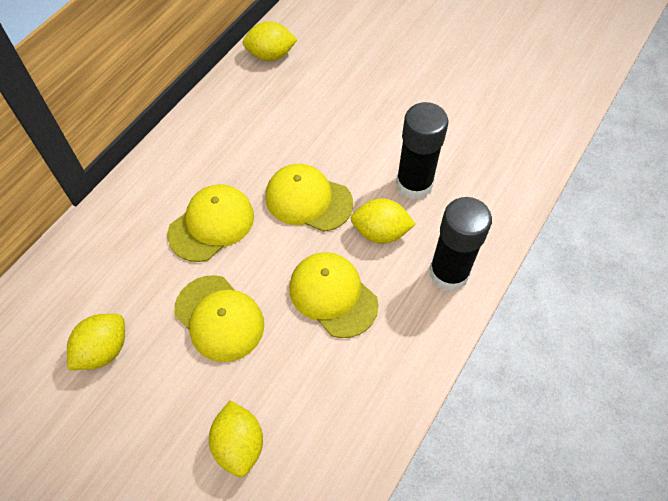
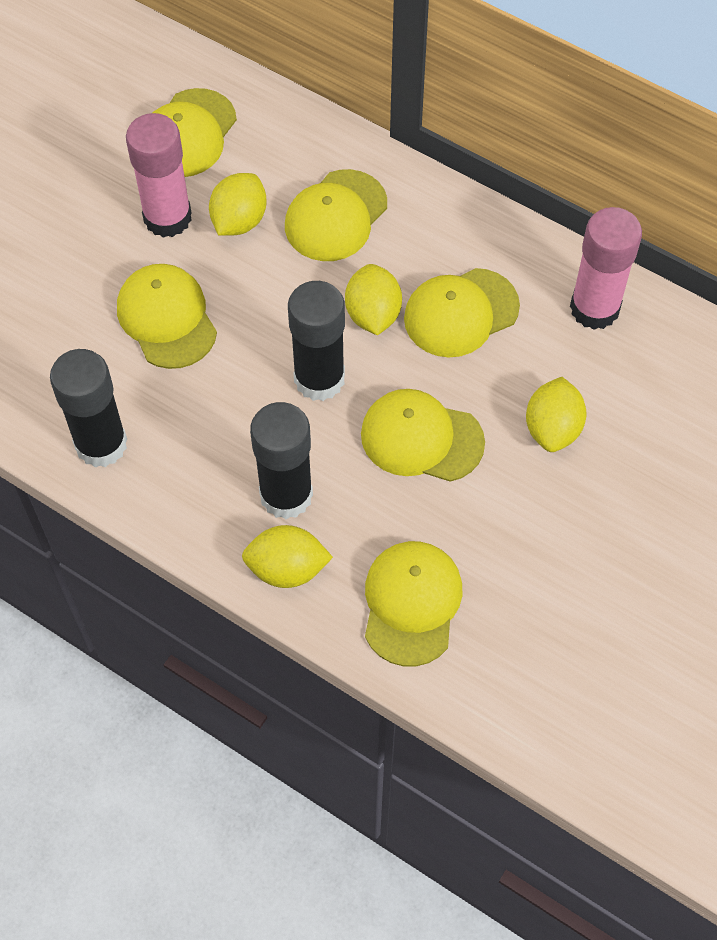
black glue stick: [396,102,448,200] [429,197,492,291] = 2 -> [50,349,127,467] [250,402,313,519] [288,281,345,401] = 3
pink glue stick: none = 0 -> [126,113,192,238] [570,207,642,330] = 2
yellow cap: [167,184,254,262] [174,275,264,362] [265,164,353,232] [289,252,379,338] = 4 -> [117,264,217,369] [153,88,237,177] [285,169,387,261] [361,389,485,482] [365,541,462,666] [404,268,520,358] = 6

